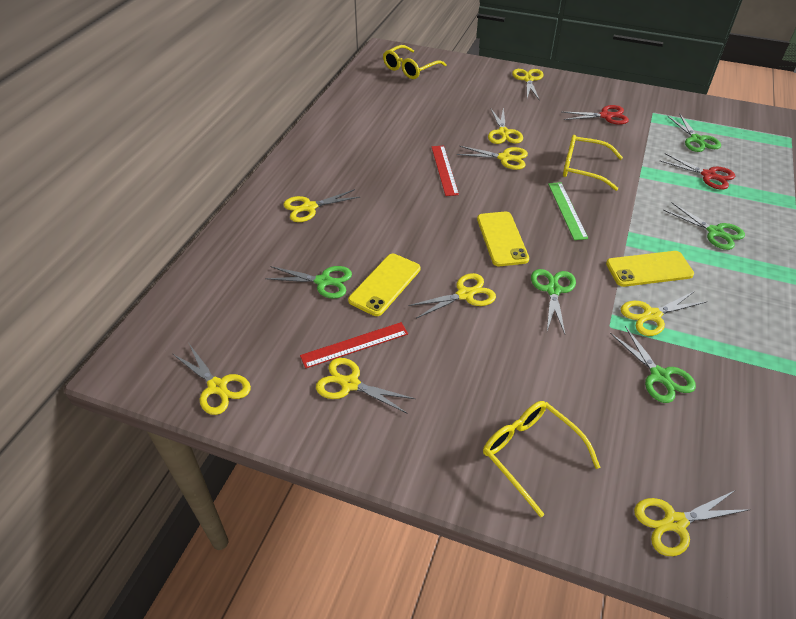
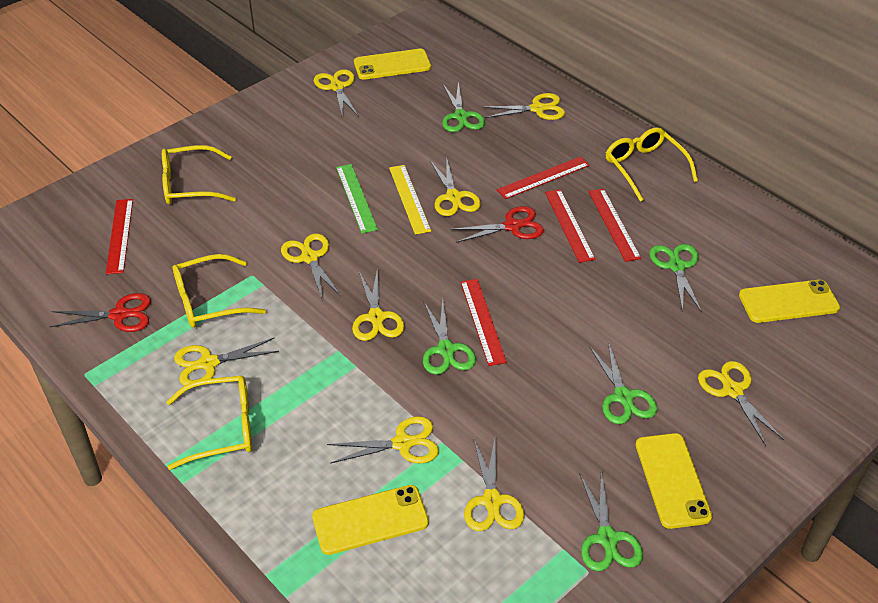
red ruler: [300,322,408,368] [431,145,459,196] = 2 -> [106,199,133,274] [460,279,507,366] [497,156,590,199] [545,189,595,263] [588,188,641,262] = 5
yellow glasses: [383,45,447,79] [483,401,600,518] [563,135,623,191] = 3 -> [162,145,236,204] [166,376,252,470] [173,254,266,328] [606,127,698,202] = 4
yellow phone: [348,254,420,316] [477,211,529,266] [606,251,694,287] = 3 -> [312,485,429,555] [354,49,431,80] [636,433,712,529] [739,280,840,323] = 4
yellow ruler: none = 0 -> [389,165,431,235] = 1

